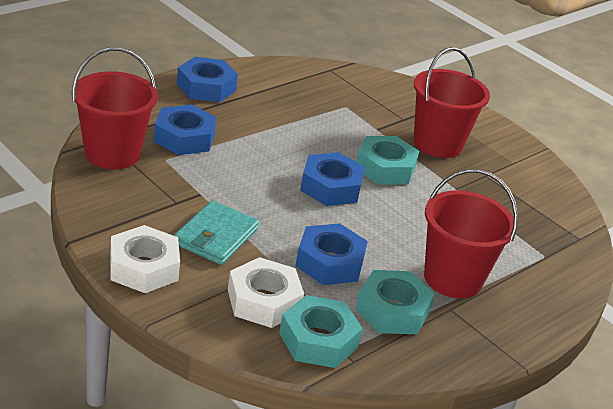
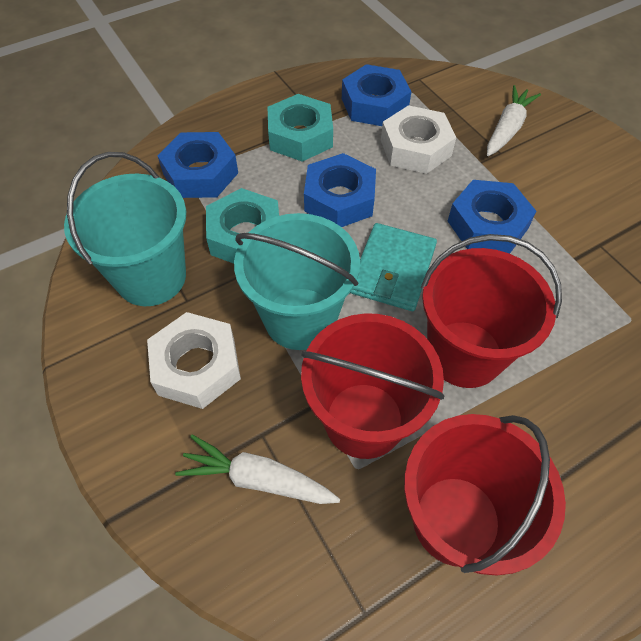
turquoise bucket: none = 0 -> [64,152,186,306] [234,213,360,350] = 2
turquoise nut: [279,295,363,368] [355,270,435,334] [356,136,419,185] = 3 -> [206,188,279,264] [268,94,333,162] = 2
white carrot: none = 0 -> [175,435,340,504] [487,85,541,156] = 2

